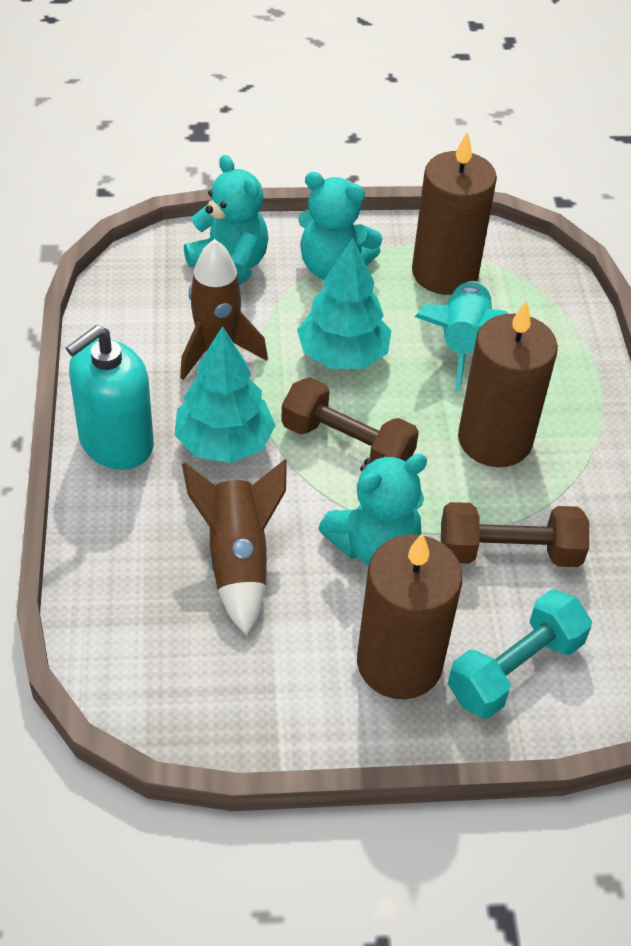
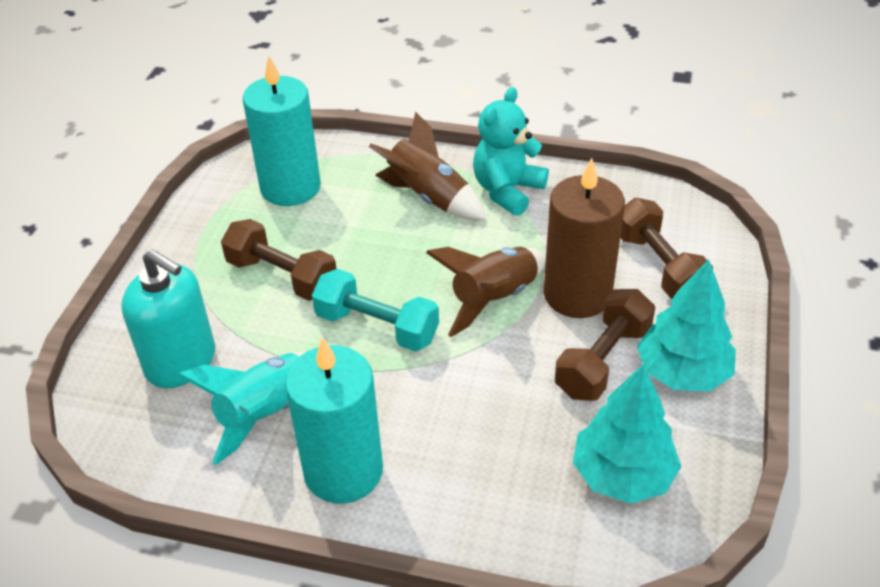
brown candle: [357,533,463,699] [412,131,497,295] [458,300,558,467] = 3 -> [543,158,625,318] = 1
brown dumbbell: [281,377,419,462] [441,502,589,567] = 2 -> [221,219,336,301] [555,289,655,401] [620,198,713,299] = 3
turquoise candle: none = 0 -> [243,56,321,206] [285,337,383,504] = 2
turquoise teddy bear: [184,155,269,286] [298,172,382,280] [318,454,427,565] = 3 -> [473,87,549,216] = 1

